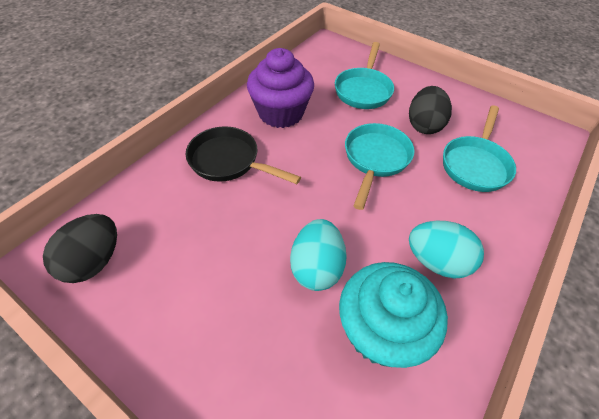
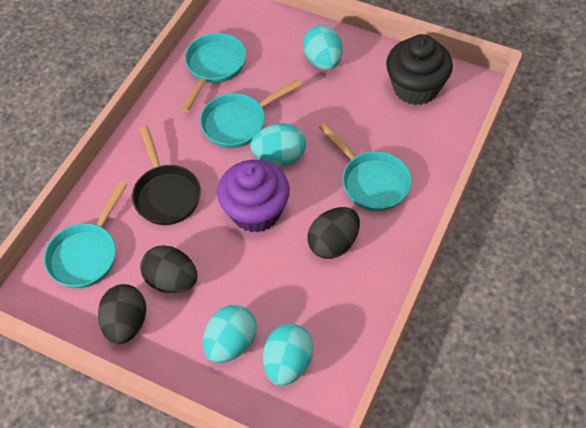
black cupcake: none = 0 -> [386,34,453,105] = 1
black egg: [43,214,117,283] [409,86,452,134] = 2 -> [98,284,146,344] [140,245,197,293] [307,207,360,259] = 3
turquoise cupcake: [339,262,448,368] = 1 -> none = 0
turquoise egg: [290,219,347,291] [409,221,484,279] = 2 -> [203,305,257,363] [250,123,306,165] [263,323,313,386] [303,25,343,70] = 4
turquoise pan: [335,42,394,109] [345,123,415,210] [443,105,516,192] = 3 -> [44,182,127,288] [181,33,246,112] [200,79,303,148] [319,123,412,211] = 4

